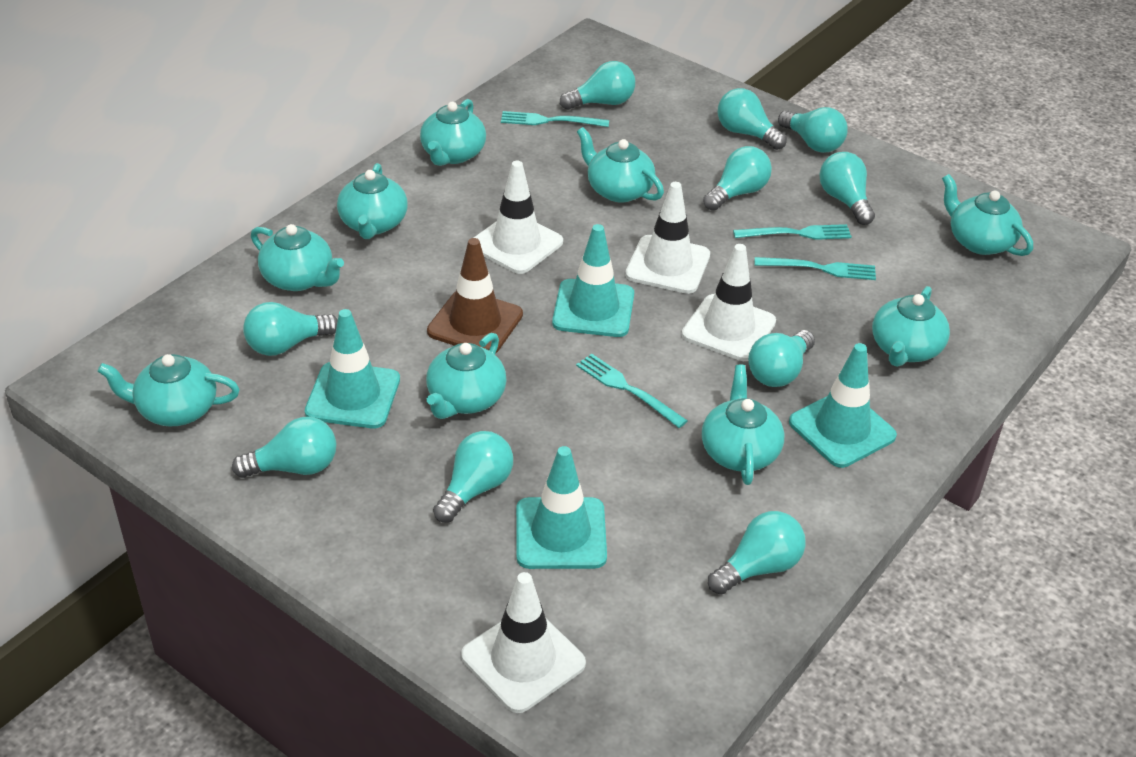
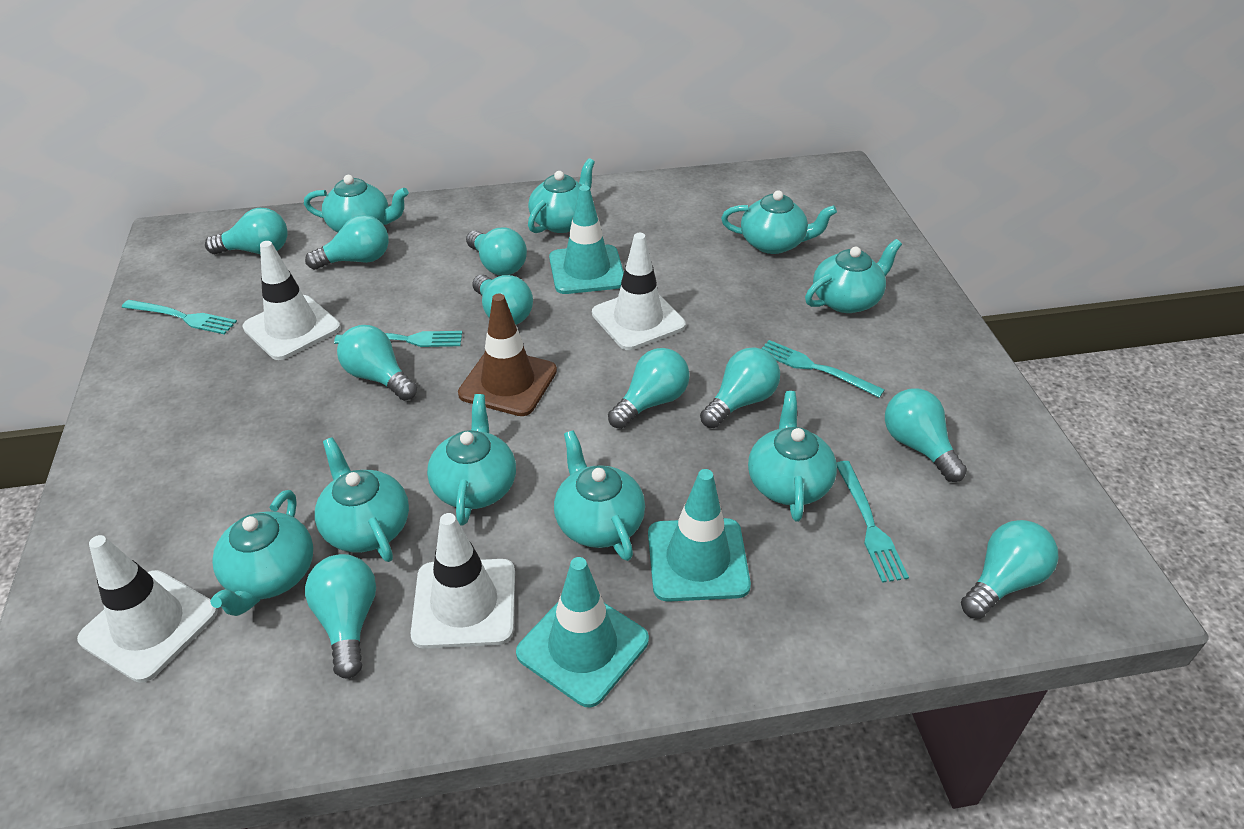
turquoise traffic cone: [305,309,400,428] [516,446,607,569] [552,224,634,337] [789,343,897,468] = 4 -> [516,557,649,707] [549,185,624,294] [648,469,751,602] = 3

